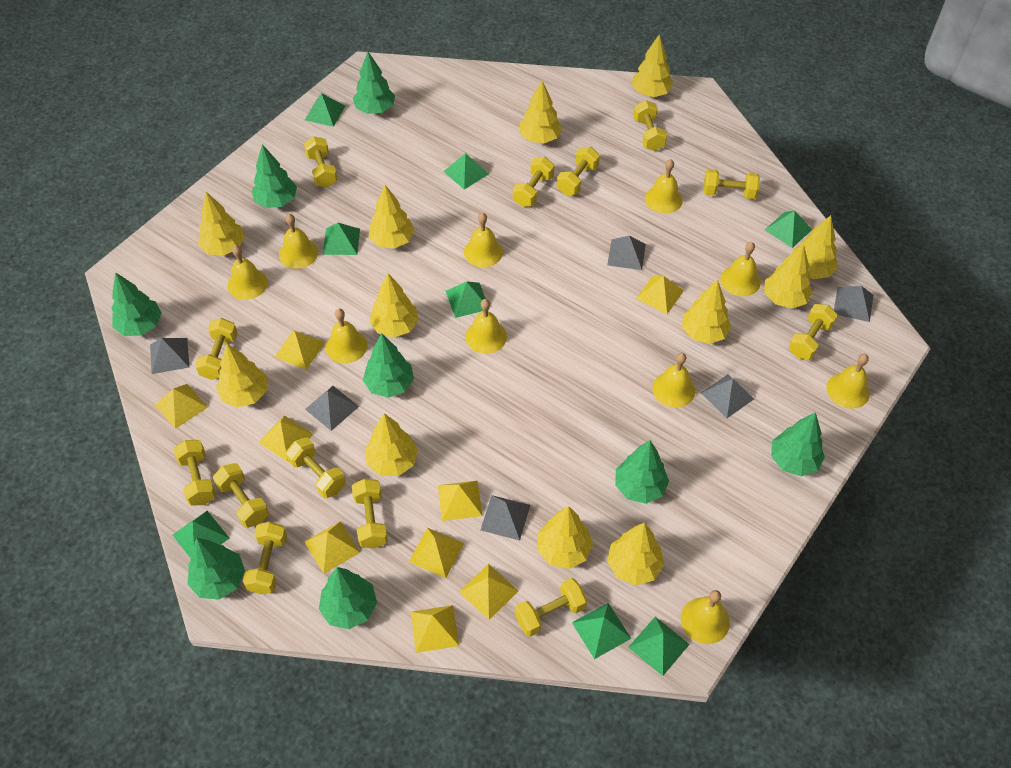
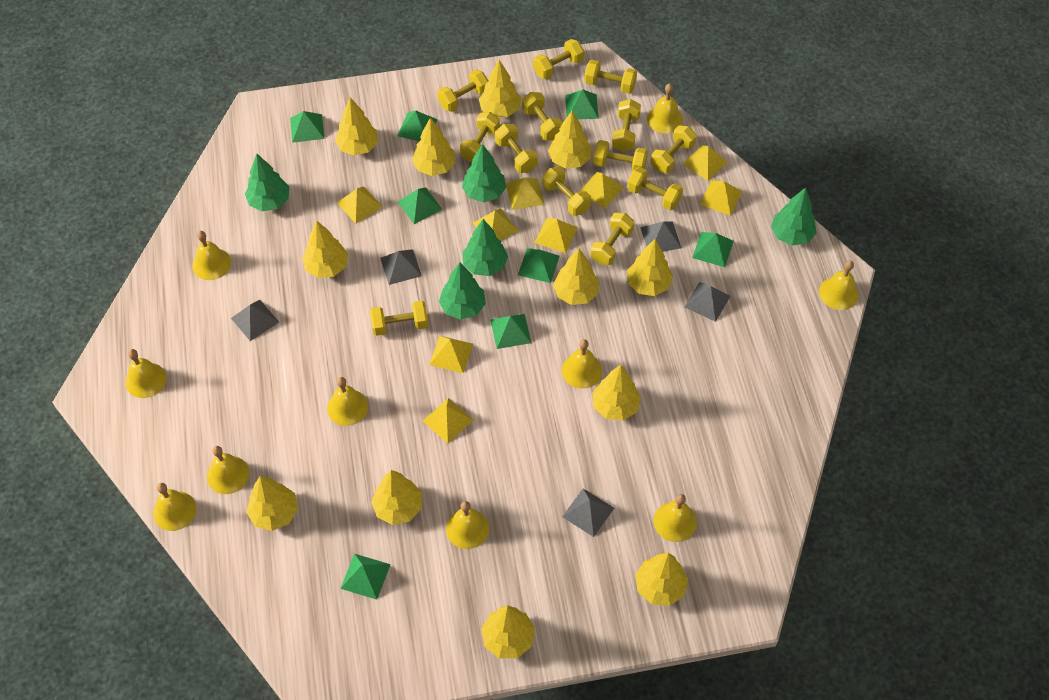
green tree: [111,272,162,336] [188,538,245,600] [252,144,297,208] [319,567,377,629] [353,51,395,114] [363,333,414,398] [615,440,669,504] [771,412,825,476] = 8 -> [245,153,289,211] [439,262,486,320] [462,144,506,202] [463,219,508,276] [771,188,816,246] = 5
grey pyramid: [150,338,190,374] [305,386,359,431] [481,495,530,540] [607,236,646,270] [701,374,754,418] [834,286,873,322] = 6 -> [231,300,279,341] [380,249,422,285] [562,489,614,537] [640,221,682,252] [685,282,730,322] = 5

